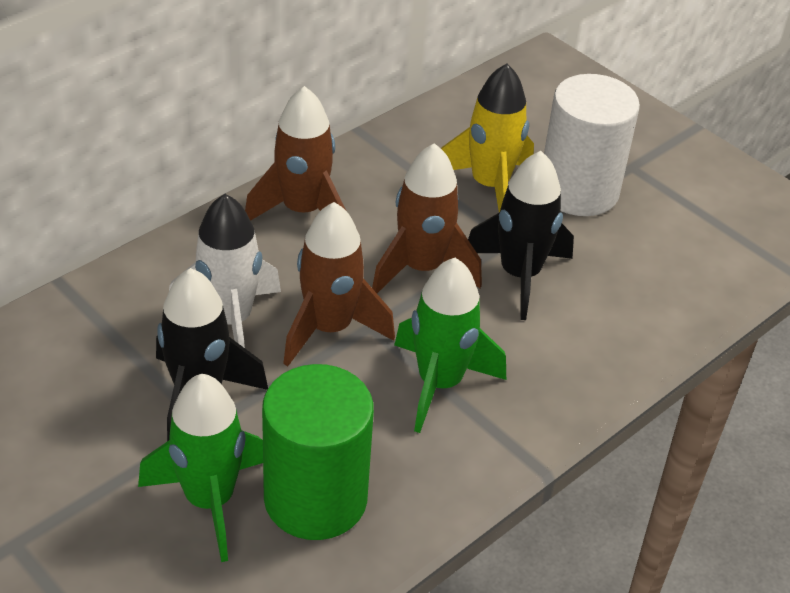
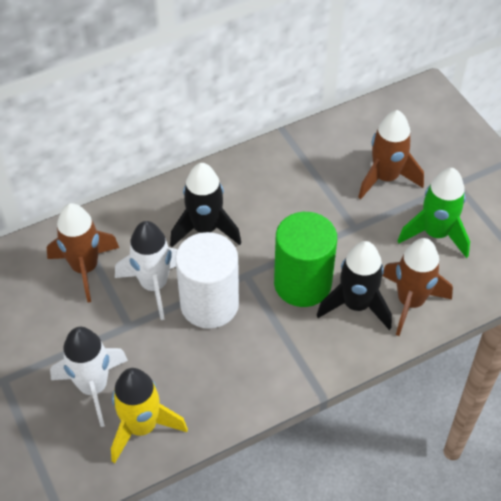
green rocket: [138,374,263,562] [394,258,506,433] = 2 -> [398,168,470,258] = 1
white rocket: [169,194,281,348] = 1 -> [50,327,128,427] [115,221,178,320] = 2

